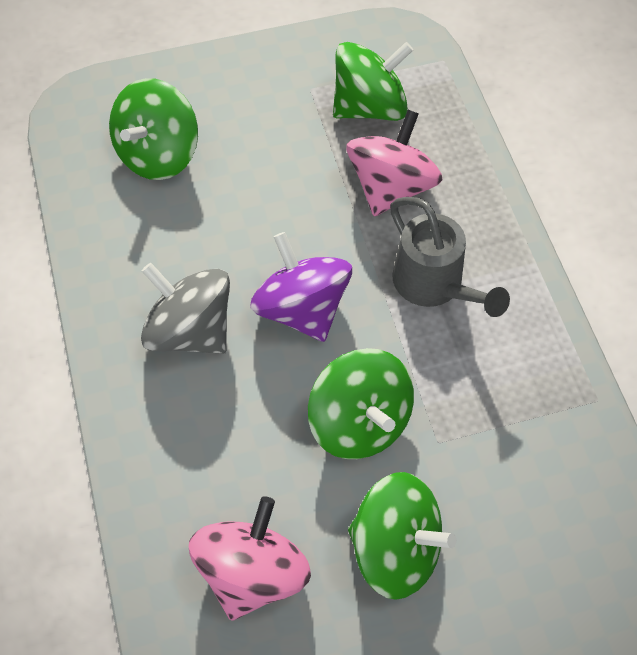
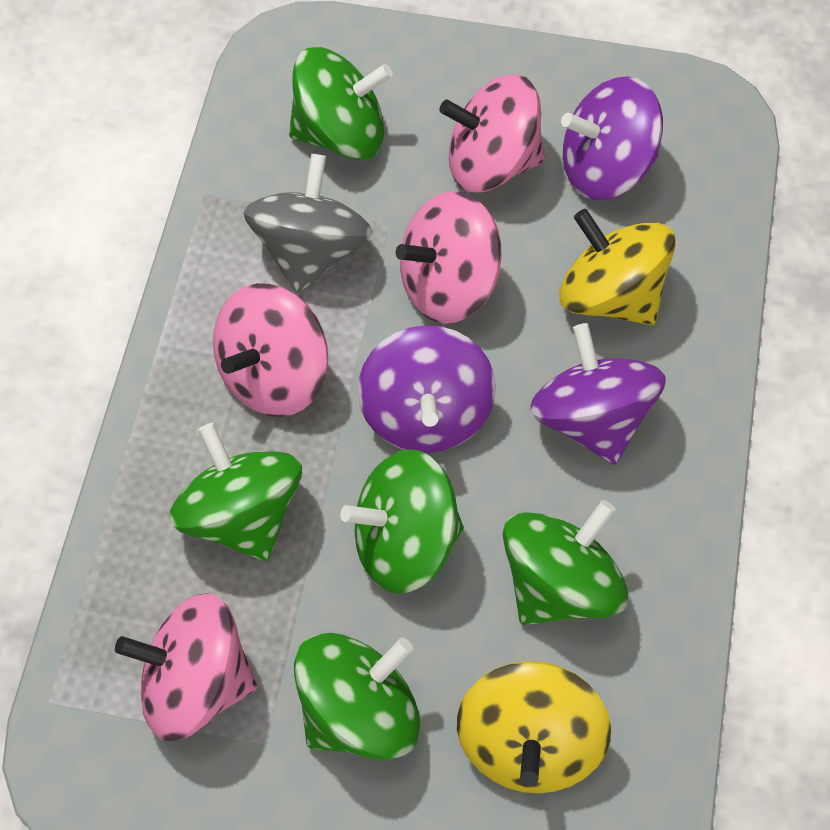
green spinning top: [109,78,198,180] [308,348,414,459] [333,42,413,121] [348,472,456,600] = 4 -> [169,423,302,561] [289,47,393,160] [294,633,420,760] [340,449,464,594] [502,500,628,625] = 5
grey watering can: [390,197,510,317] = 1 -> none = 0
pink spinning top: [189,496,311,620] [346,110,442,216] = 2 -> [115,593,257,741] [213,283,328,417] [396,191,502,324] [439,75,545,193] = 4
purple spinning top: [250,232,352,342] = 1 -> [358,325,496,453] [530,323,666,465] [561,76,663,200] = 3
yellow spinning top: none = 0 -> [457,661,611,793] [559,209,676,325] = 2

